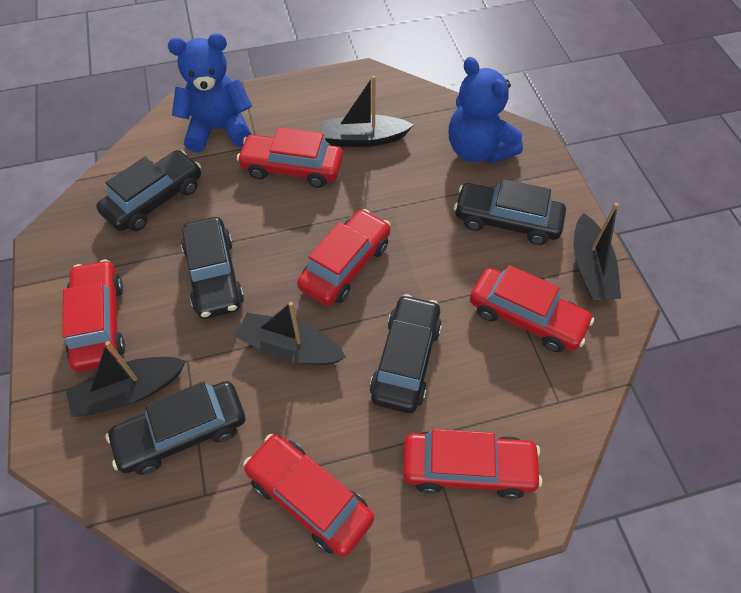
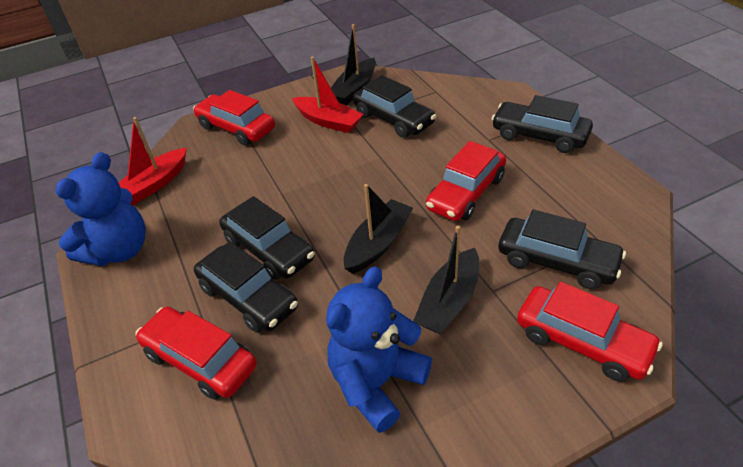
black boat: [66,341,186,417] [235,302,346,365] [322,76,413,147] [574,203,621,300] = 4 -> [331,24,376,105] [344,184,413,274] [413,226,479,334] = 3
red boat: none = 0 -> [119,117,187,206] [292,57,363,133] = 2
red car: [62,260,125,372] [237,127,343,188] [243,434,374,557] [297,209,391,306] [403,429,542,499] [470,265,594,352] = 6 -> [135,307,257,400] [193,90,275,146] [426,141,506,221] [517,282,663,382] = 4

